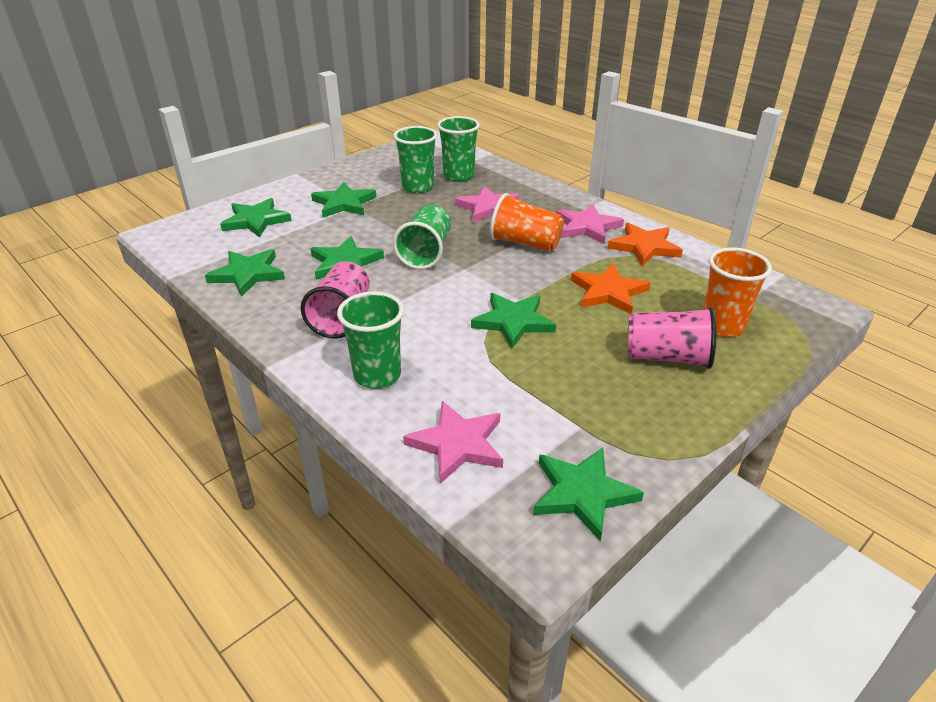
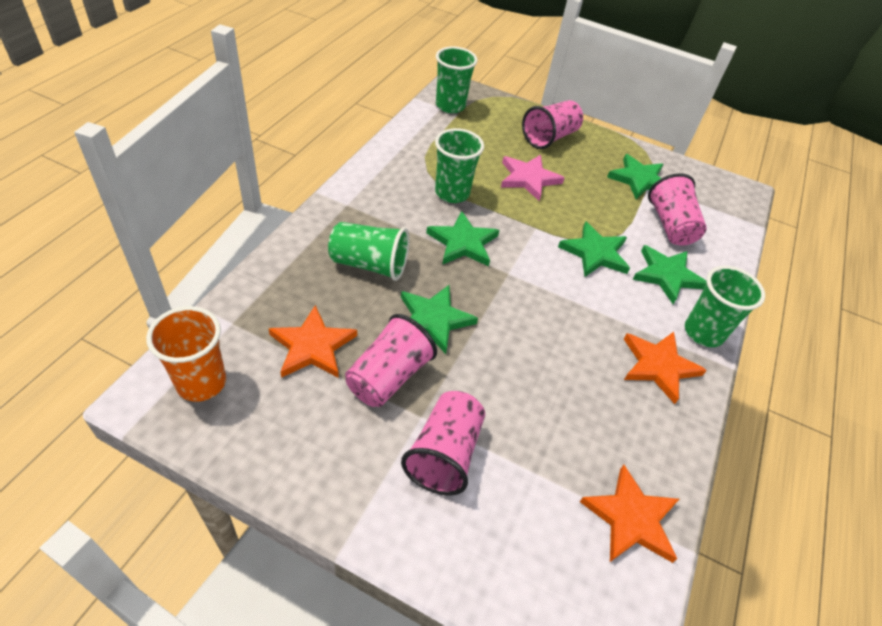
green star: [205,249,285,297] [220,198,292,238] [311,182,376,218] [311,236,384,280] [471,293,556,349] [533,447,644,541] = 6 -> [401,285,478,354] [426,211,499,266] [558,221,630,277] [607,154,663,199] [632,245,707,304] = 5
orange cup: [490,193,564,252] [703,247,772,337] = 2 -> [146,306,226,402] = 1
orange star: [571,264,650,314] [608,223,683,266] = 2 -> [269,305,357,378] [580,465,679,563] [624,332,707,404] = 3
pink cup: [301,261,370,339] [627,307,717,369] = 2 -> [345,314,437,407] [401,391,485,496] [522,100,583,149] [648,173,707,245] = 4
pink star: [403,401,503,484] [455,186,519,222] [556,204,624,244] = 3 -> [501,155,564,201] = 1

